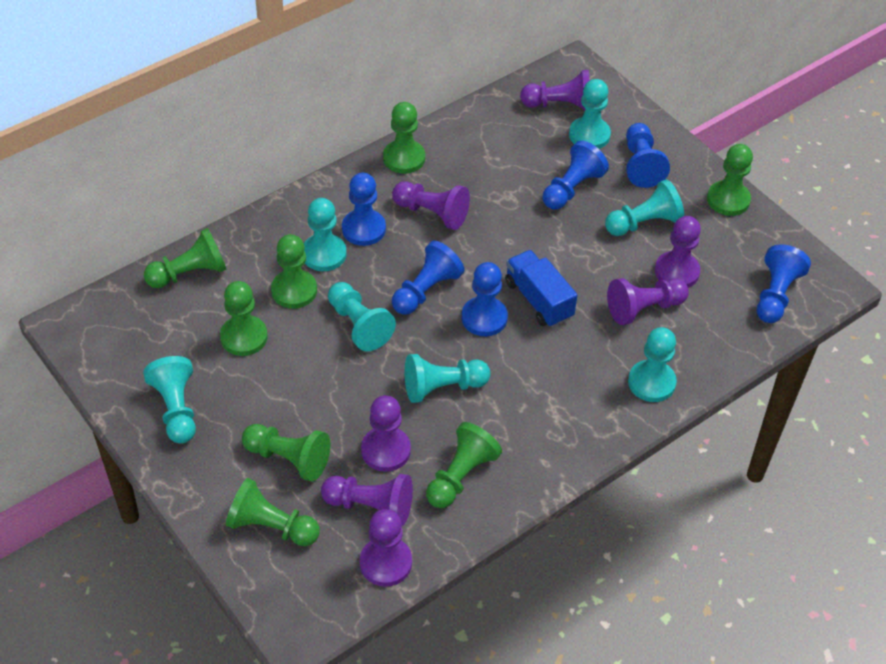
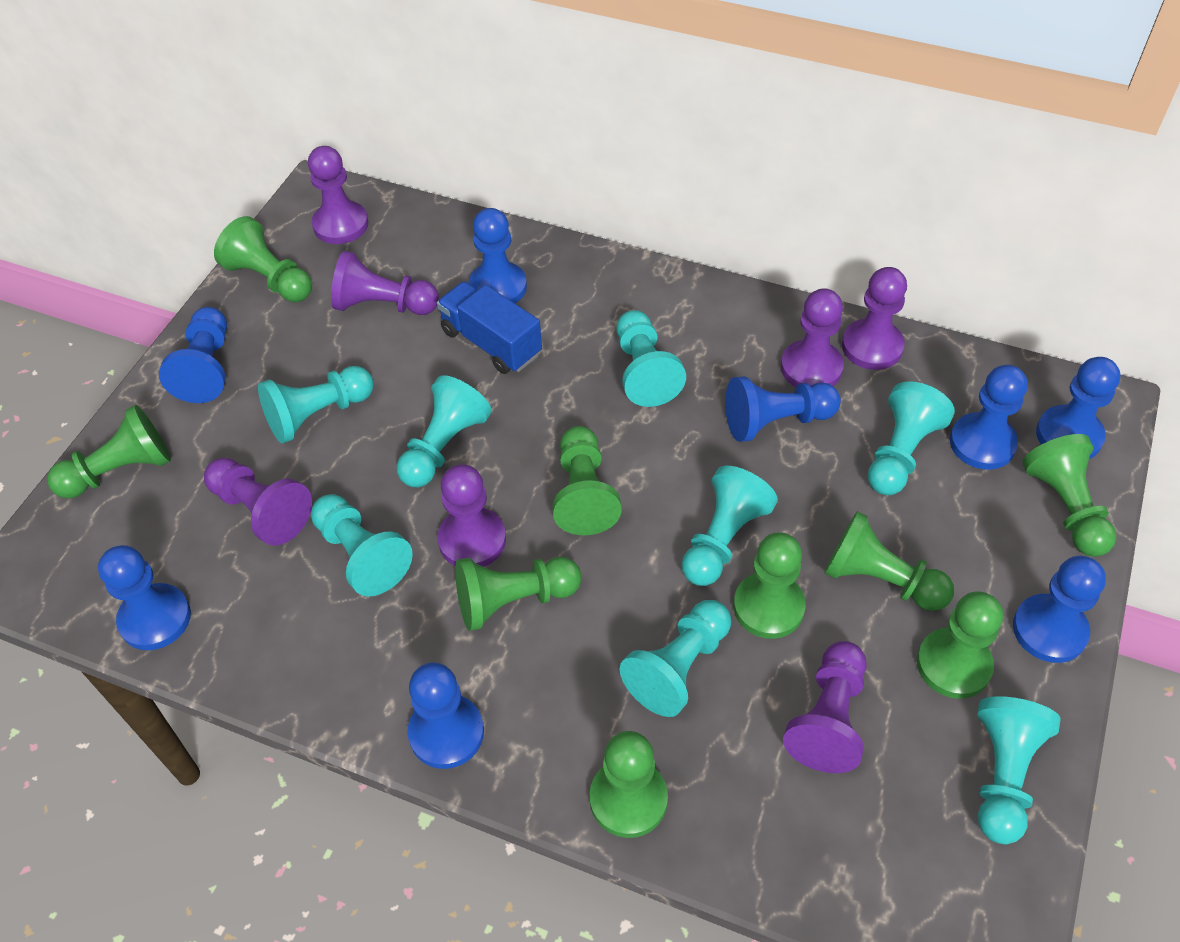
blue pawn: [342,173,386,246] [392,241,464,315] [462,262,508,336] [543,141,609,210] [626,123,670,188] [757,244,811,323] = 6 -> [98,545,191,650] [159,307,227,403] [407,662,484,769] [468,208,527,303] [725,376,841,442] [950,365,1028,470] [1013,556,1106,663] [1036,357,1120,459] = 8
green pawn: [144,228,227,288] [220,281,268,356] [226,478,320,546] [242,424,331,482] [271,234,317,309] [383,102,425,174] [426,422,502,508] [707,144,753,216] = 8 -> [48,405,171,499] [214,216,312,302] [455,557,582,631] [552,426,622,535] [590,731,668,838] [734,532,806,639] [824,511,954,611] [917,591,1003,699] [1022,434,1116,557] = 9
turquoise pawn: [143,356,196,444] [304,198,346,271] [328,282,396,351] [405,354,491,403] [569,79,611,149] [605,179,684,236] [628,327,677,402] = 7 -> [258,366,374,444] [311,494,413,597] [397,375,492,488] [616,310,686,407] [620,600,731,717] [682,466,778,586] [868,381,955,495] [977,696,1061,844] = 8

